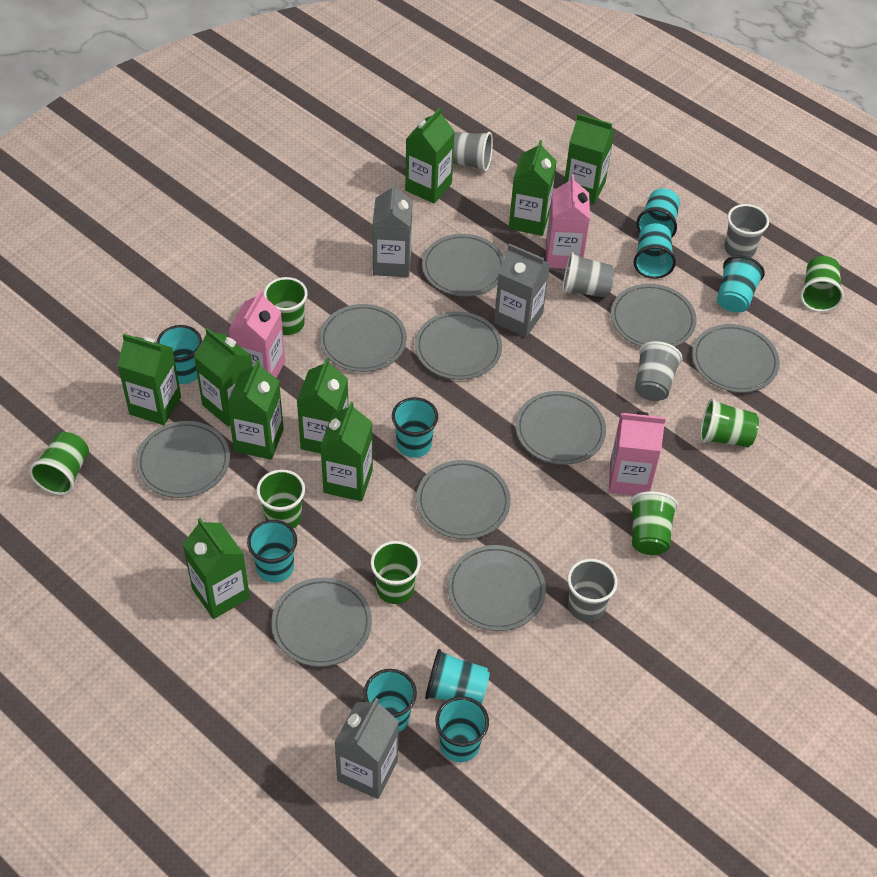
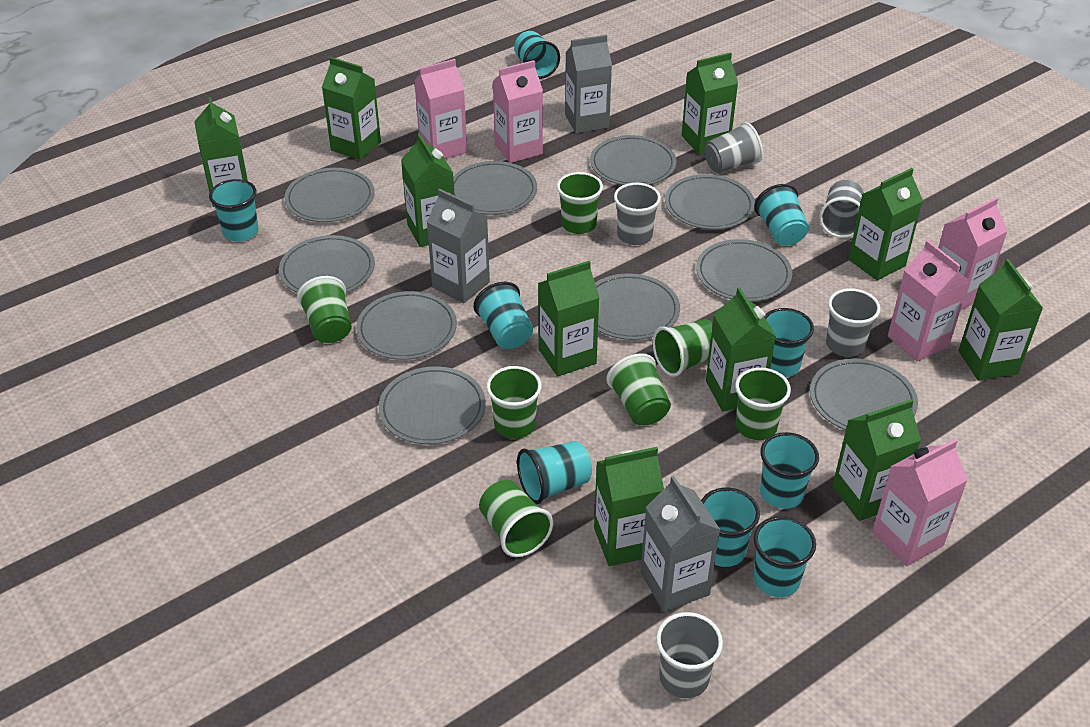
green carton: [118,334,181,425] [182,518,250,619] [194,328,252,426] [227,360,284,460] [297,358,348,453] [321,402,373,501] [405,108,455,204] [509,140,557,236] [564,114,615,203] = 9 -> [194,97,248,207] [322,57,381,160] [401,134,455,247] [538,261,600,377] [594,447,664,566] [682,52,738,154] [706,287,776,411] [832,399,921,521] [848,168,923,281] [959,259,1043,381] = 10
pink carton: [228,290,285,378] [546,175,590,269] [609,412,666,495] = 3 -> [414,59,467,159] [492,60,543,163] [872,439,968,566] [888,240,970,361] [938,197,1008,311] = 5

